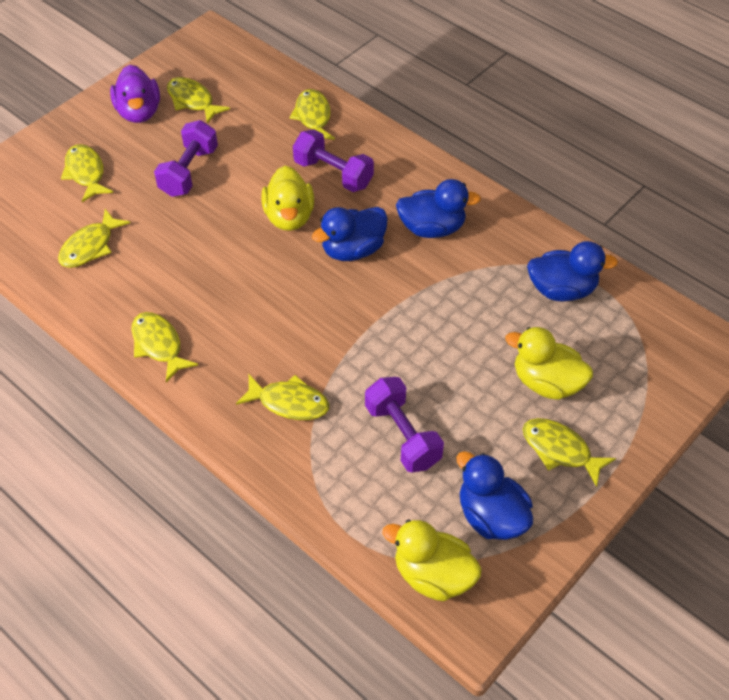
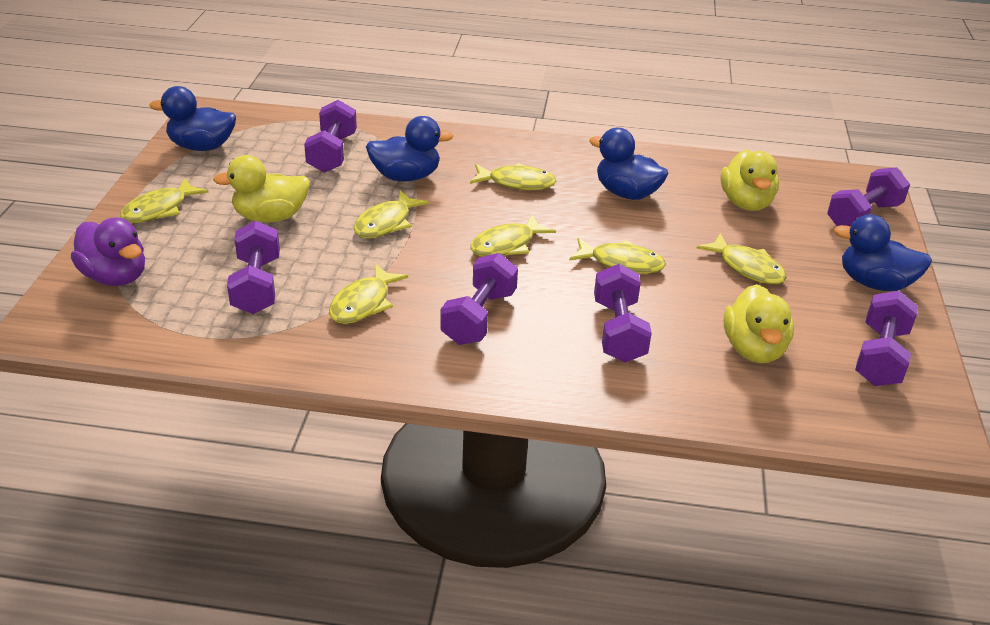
purple dumbbell: [154,120,218,197] [293,129,374,192] [365,377,444,473] = 3 -> [227,220,280,314] [304,100,357,173] [440,253,518,345] [594,264,652,363] [827,167,910,227] [855,291,918,386] = 6

